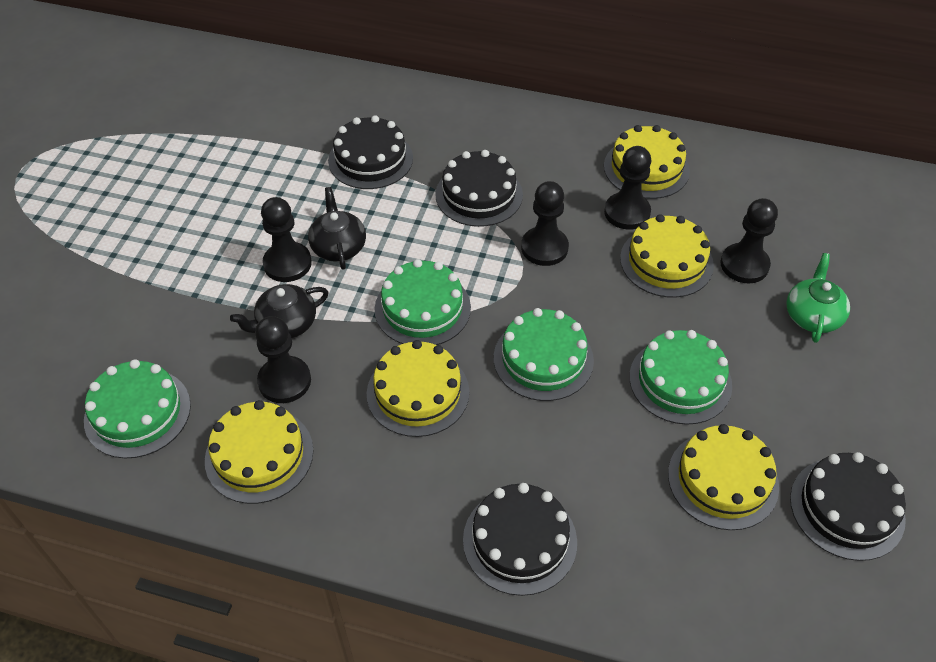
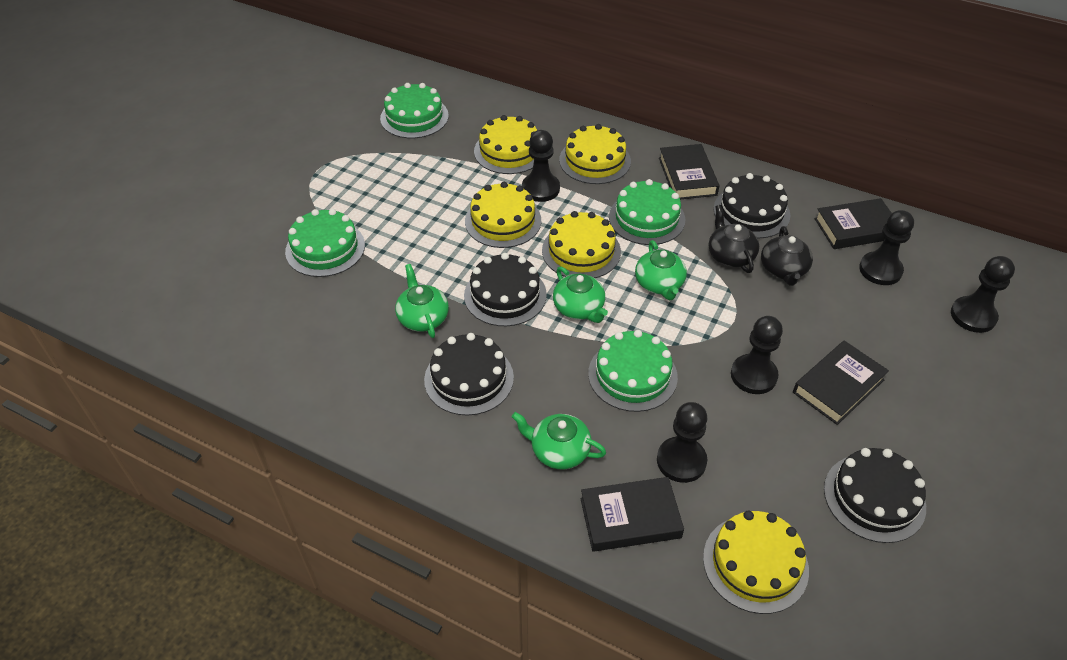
black book: none = 0 -> [580,477,684,552] [659,144,719,199] [793,341,889,425] [814,198,892,249] = 4
green teapot: [786,253,850,343] = 1 -> [395,264,449,338] [512,412,606,469] [553,267,608,323] [635,240,687,300] = 4

